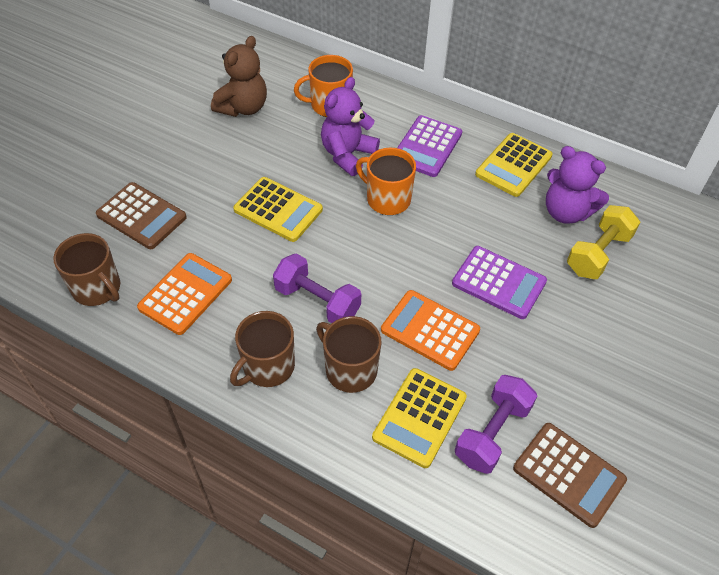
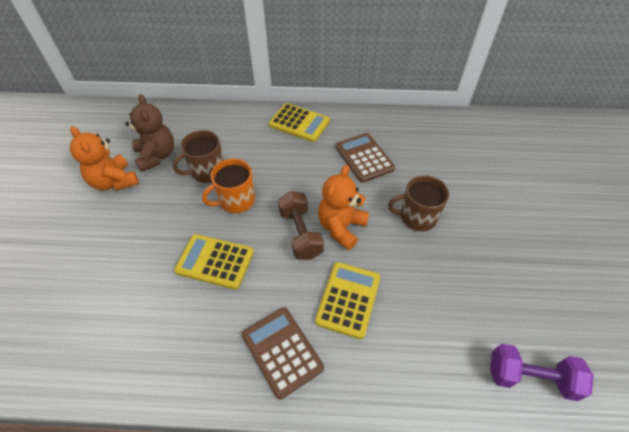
brown dumbbell: none = 0 -> [278,191,324,260] = 1
brown mug: [53,233,120,306] [230,311,295,387] [316,316,381,393] = 3 -> [173,130,224,183] [388,175,449,231] = 2
orange calculator: [137,253,232,335] [381,290,480,371] = 2 -> none = 0
orange mug: [294,55,353,117] [356,148,416,215] = 2 -> [202,159,255,213] = 1
orange teddy bear: none = 0 -> [70,126,139,191] [318,165,369,250] = 2
purple calculator: [397,115,462,177] [452,246,547,319] = 2 -> none = 0
purple dumbbell: [273,253,361,323] [455,375,537,474] = 2 -> [490,344,594,401] = 1
purple teddy bear: [321,77,380,176] [546,146,609,224] = 2 -> none = 0
yellow dumbbell: [567,205,640,279] = 1 -> none = 0

